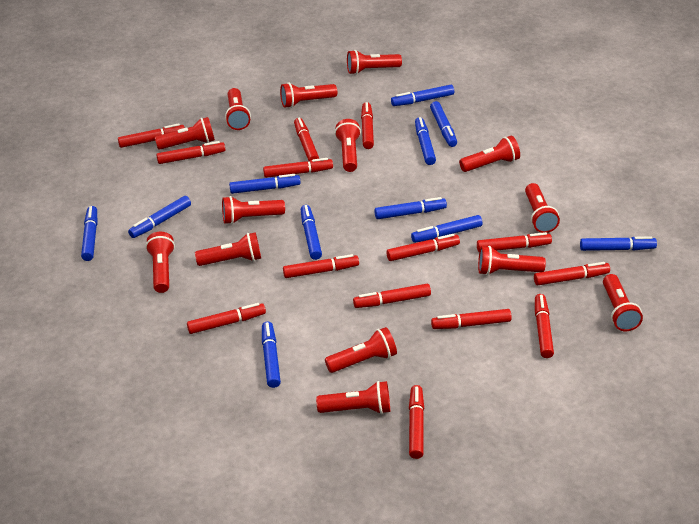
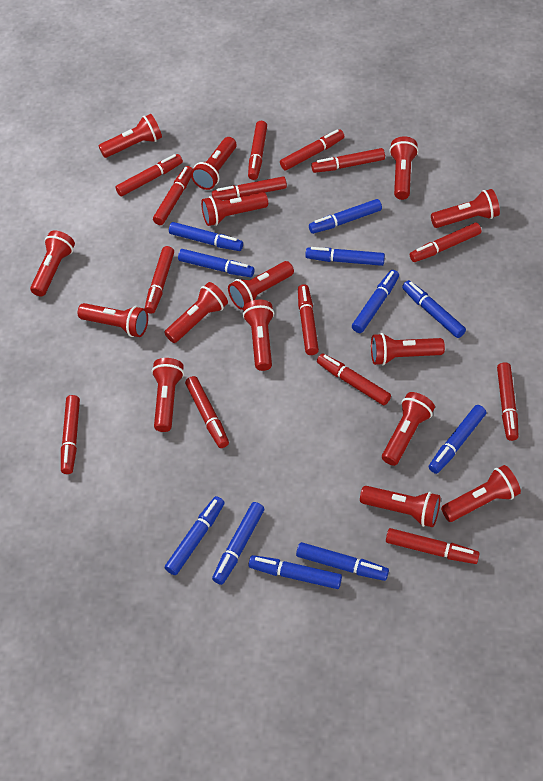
red flashlight: [146,232,175,293] [155,117,215,150] [195,232,261,266] [222,196,285,224] [225,88,251,130] [280,83,337,108] [316,381,390,414] [325,327,397,373] [335,119,361,172] [347,50,402,74] [459,136,520,172] [478,246,546,275] [525,183,560,233] [603,274,643,331] = 14 -> [30,231,75,297] [78,303,148,337] [99,114,162,158] [152,358,184,432] [164,282,228,343] [191,137,237,190] [201,192,268,226] [228,261,294,310] [243,300,274,371] [360,486,440,527] [371,333,445,366] [382,392,435,466] [389,136,418,200] [431,189,500,228] [441,465,521,522] = 15

